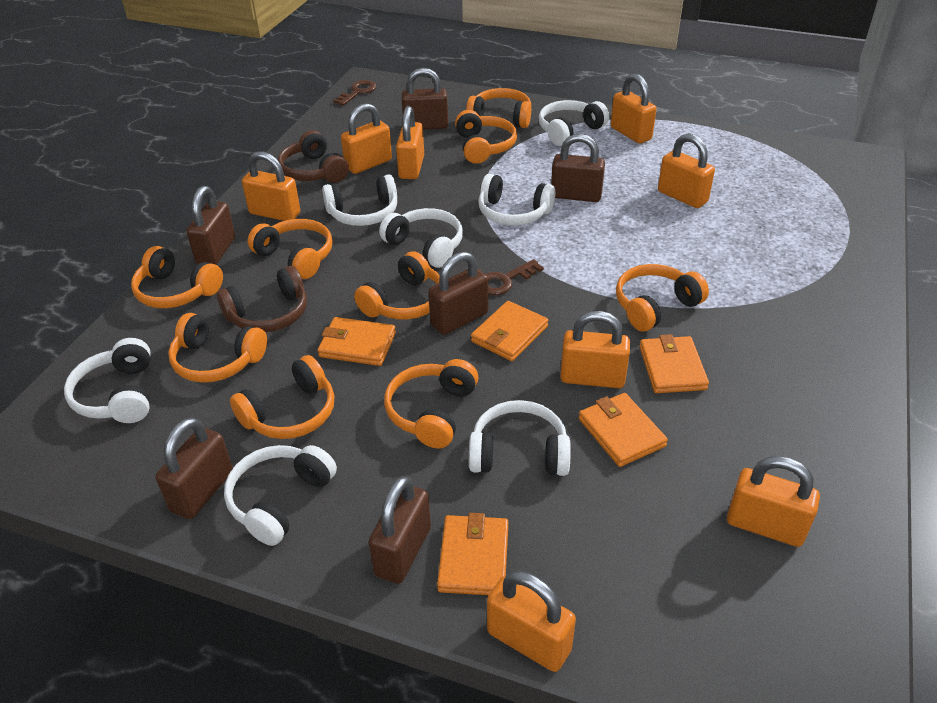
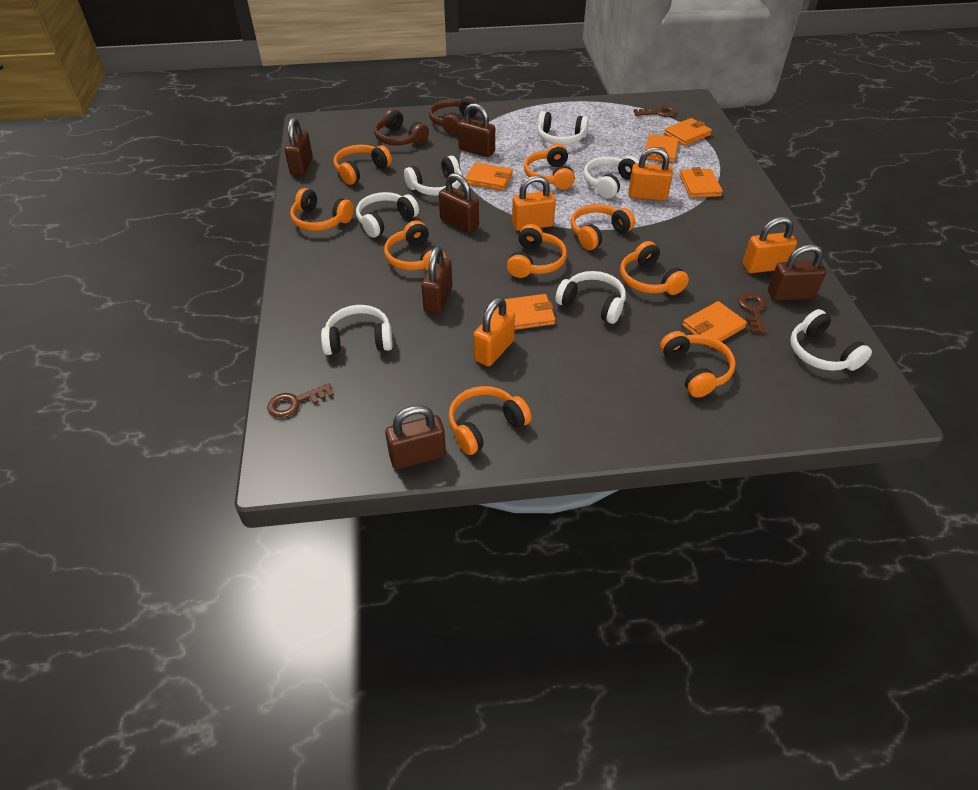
brown key: [333,80,377,106] [486,259,544,295] = 2 -> [267,383,334,418] [634,106,677,117] [738,292,767,333] = 3
orange padlock: [242,152,300,221] [341,103,392,174] [396,106,424,179] [487,570,576,672] [560,311,630,388] [611,74,656,144] [658,134,715,208] [727,456,820,547] = 8 -> [473,297,515,366] [512,175,556,231] [629,147,673,201] [743,217,797,273] = 4
orange wallet: [318,317,396,366] [437,513,508,595] [471,301,548,361] [579,393,668,467] [639,334,709,393] = 5 -> [465,162,513,191] [504,294,555,330] [645,134,679,163] [664,118,712,146] [680,167,723,198] [682,301,747,347] = 6

